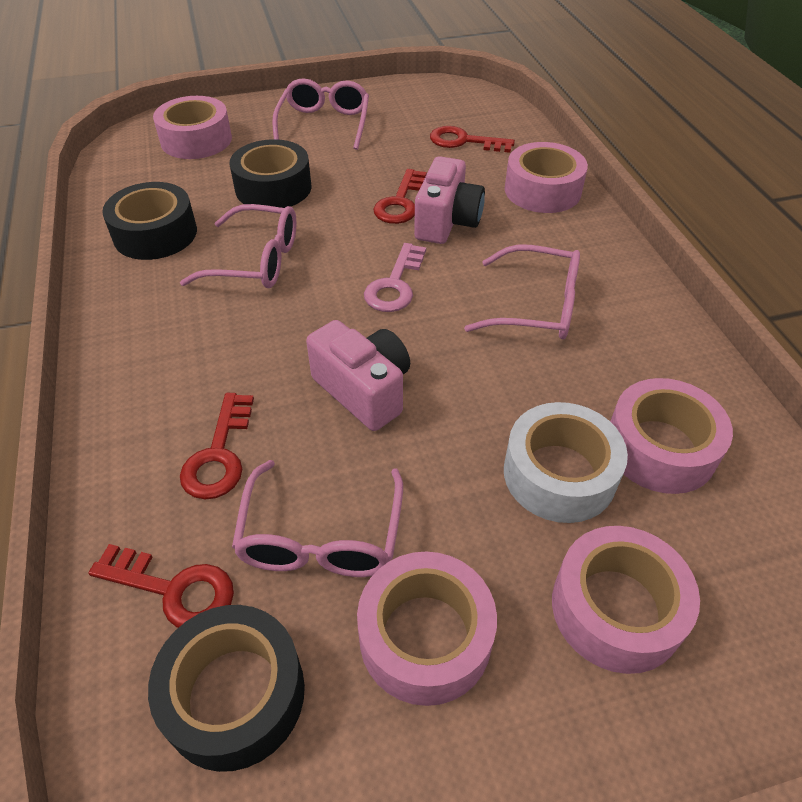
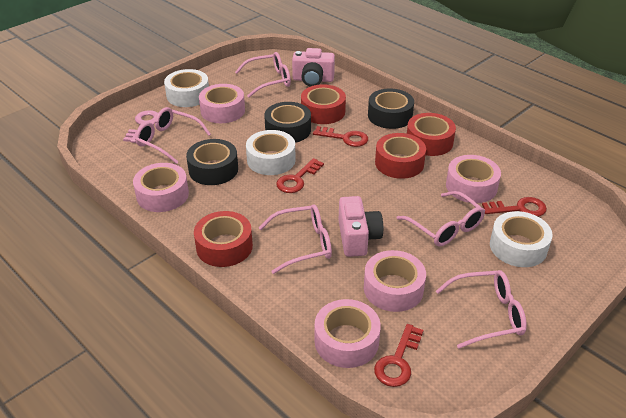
pink glasses: [180,204,297,288] [232,460,403,577] [272,78,369,150] [464,244,580,339] = 4 -> [135,107,211,164] [235,52,291,97] [259,205,332,274] [396,191,485,247] [436,270,527,349] = 5
red tape: none = 0 -> [194,211,253,267] [301,84,346,124] [375,133,426,179] [407,113,456,156] = 4
white tape: [504,402,628,523] = 1 -> [164,69,209,107] [246,130,296,175] [490,211,553,267] = 3

